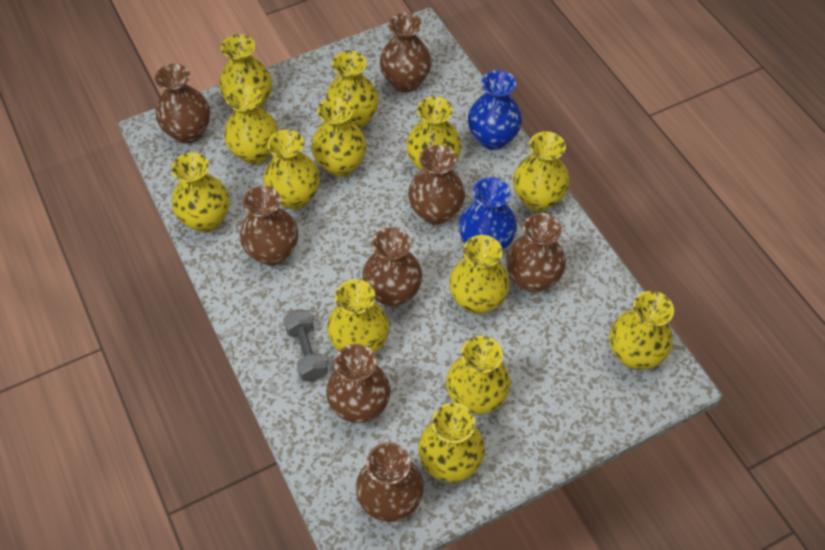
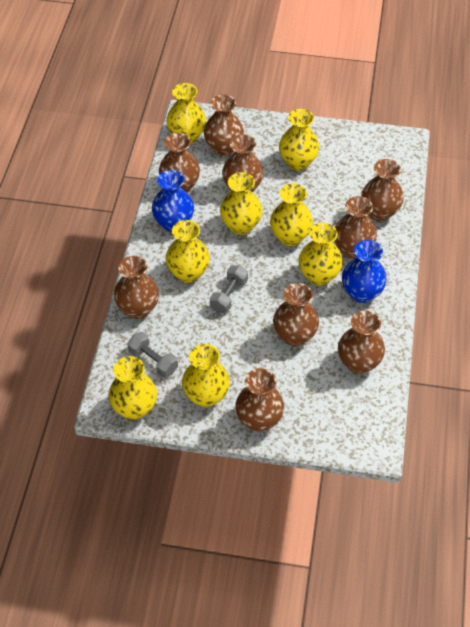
brown vase: [155,64,210,144] [240,186,298,266] [326,344,391,423] [356,442,424,522] [362,227,422,307] [380,13,432,92] [408,145,465,225] [506,213,566,293] = 8 -> [114,256,159,319] [159,133,200,193] [204,94,244,156] [222,135,264,192] [235,368,284,432] [273,283,319,346] [335,196,377,259] [338,310,385,374] [361,159,404,221] = 9
grey dumbbell: [283,310,328,381] = 1 -> [127,332,178,378] [210,265,248,313] = 2
yellow vase: [171,152,229,232] [219,34,272,108] [224,85,279,165] [263,130,320,210] [311,97,366,177] [325,51,379,129] [327,279,389,353] [406,96,462,171] [418,403,485,482] [446,336,510,414] [449,235,510,314] [513,131,570,212] [610,291,674,370] = 13 -> [109,356,157,420] [166,83,206,144] [166,220,210,283] [182,344,230,407] [220,172,262,235] [270,184,313,246] [279,109,319,171] [298,223,343,286] = 8

